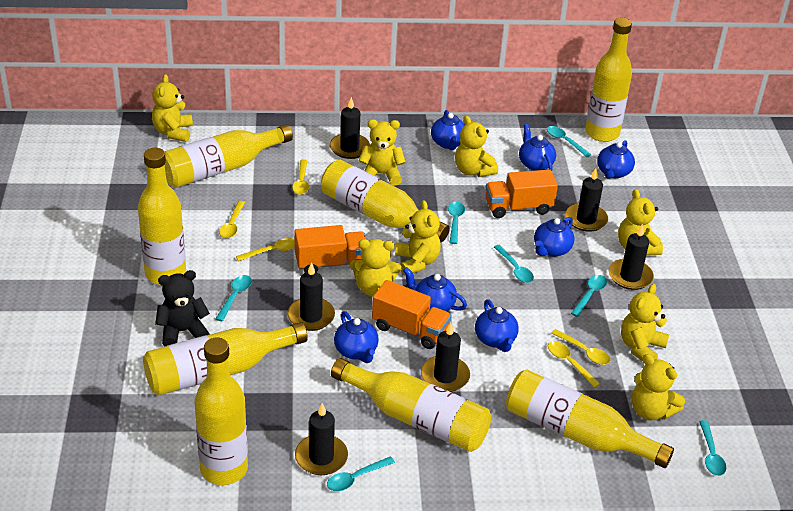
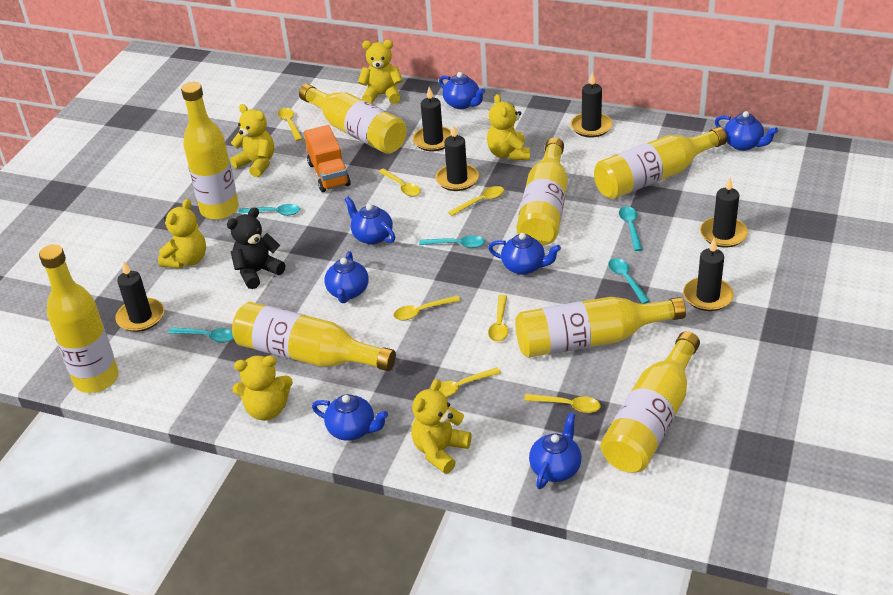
orange truck: [294,225,366,273] [372,280,451,349] [485,170,558,218] = 3 -> [304,125,351,192] = 1
turquoise spoon: [215,275,252,321] [327,456,395,491] [448,202,465,244] [494,245,534,283] [547,126,591,157] [571,275,607,317] [699,420,726,476] = 7 -> [169,327,233,343] [238,204,300,216] [419,235,485,248] [608,258,650,304] [619,206,643,251] = 5
yellow spoon: [219,201,245,238] [236,238,295,261] [292,159,309,195] [548,341,600,388] [551,329,610,365] = 5 -> [278,108,303,141] [378,168,421,197] [393,295,460,320] [439,367,501,397] [448,186,504,216] [488,295,508,342] [524,394,601,413] = 7
yellow teddy bear: [152,74,193,142] [350,239,402,297] [359,119,406,186] [395,200,441,276] [455,116,498,177] [618,189,663,255] [621,284,669,362] [632,354,685,420] = 8 -> [158,199,206,269] [230,104,274,177] [232,356,293,421] [358,40,403,104] [411,379,472,474] [487,94,530,161] = 6

